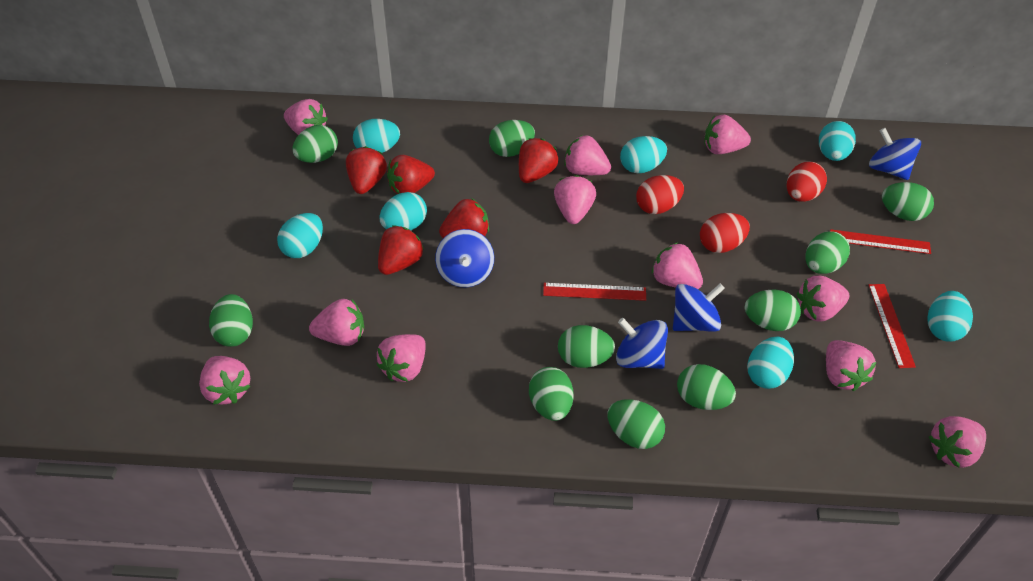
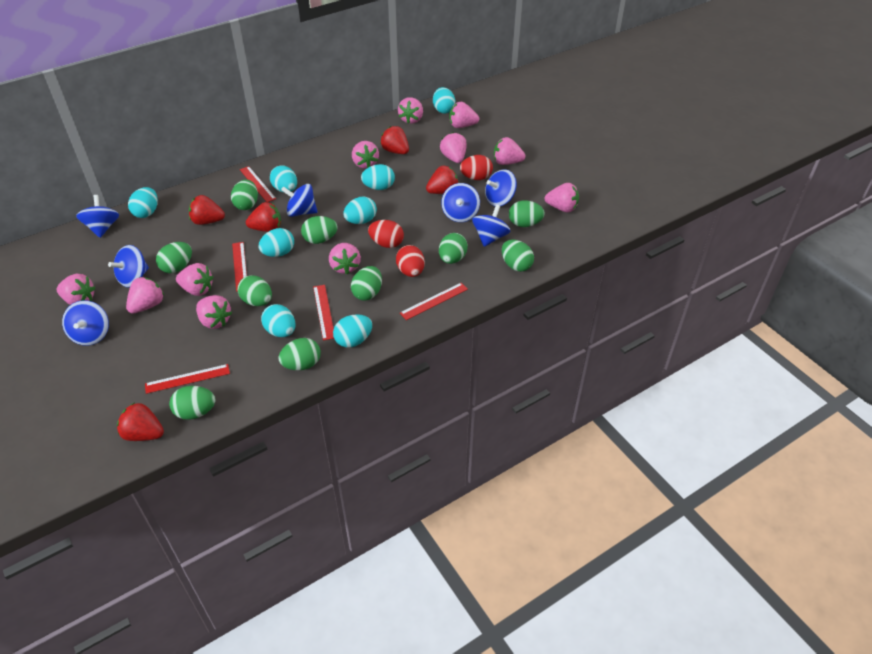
blue spinning top: [435,229,494,287] [616,318,668,369] [673,283,725,332] [869,128,921,180] = 4 -> [62,300,109,346] [76,195,119,238] [108,245,149,287] [281,184,318,217] [441,183,480,222] [472,205,511,247] [485,169,517,206] = 7
red ruler: [543,283,646,301] [830,229,931,254] [869,284,916,368] = 3 -> [145,364,230,394] [232,242,247,292] [240,166,276,202] [313,285,334,340] [400,283,468,320] = 5
turquoise egg: [277,213,323,258] [353,119,400,153] [379,192,427,230] [620,136,667,173] [747,337,794,389] [819,121,856,161] [927,291,973,342] = 7 -> [128,187,158,218] [259,228,294,257] [261,304,295,337] [270,165,297,192] [333,314,372,348] [344,197,377,224] [361,164,395,190] [433,87,455,114] = 8

